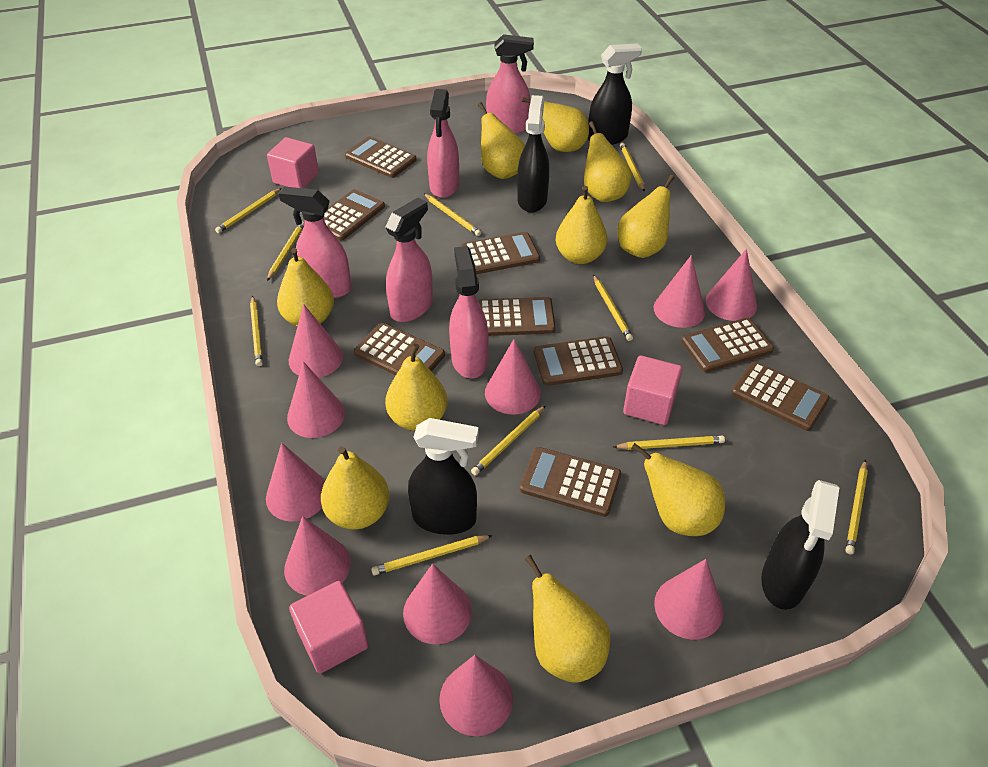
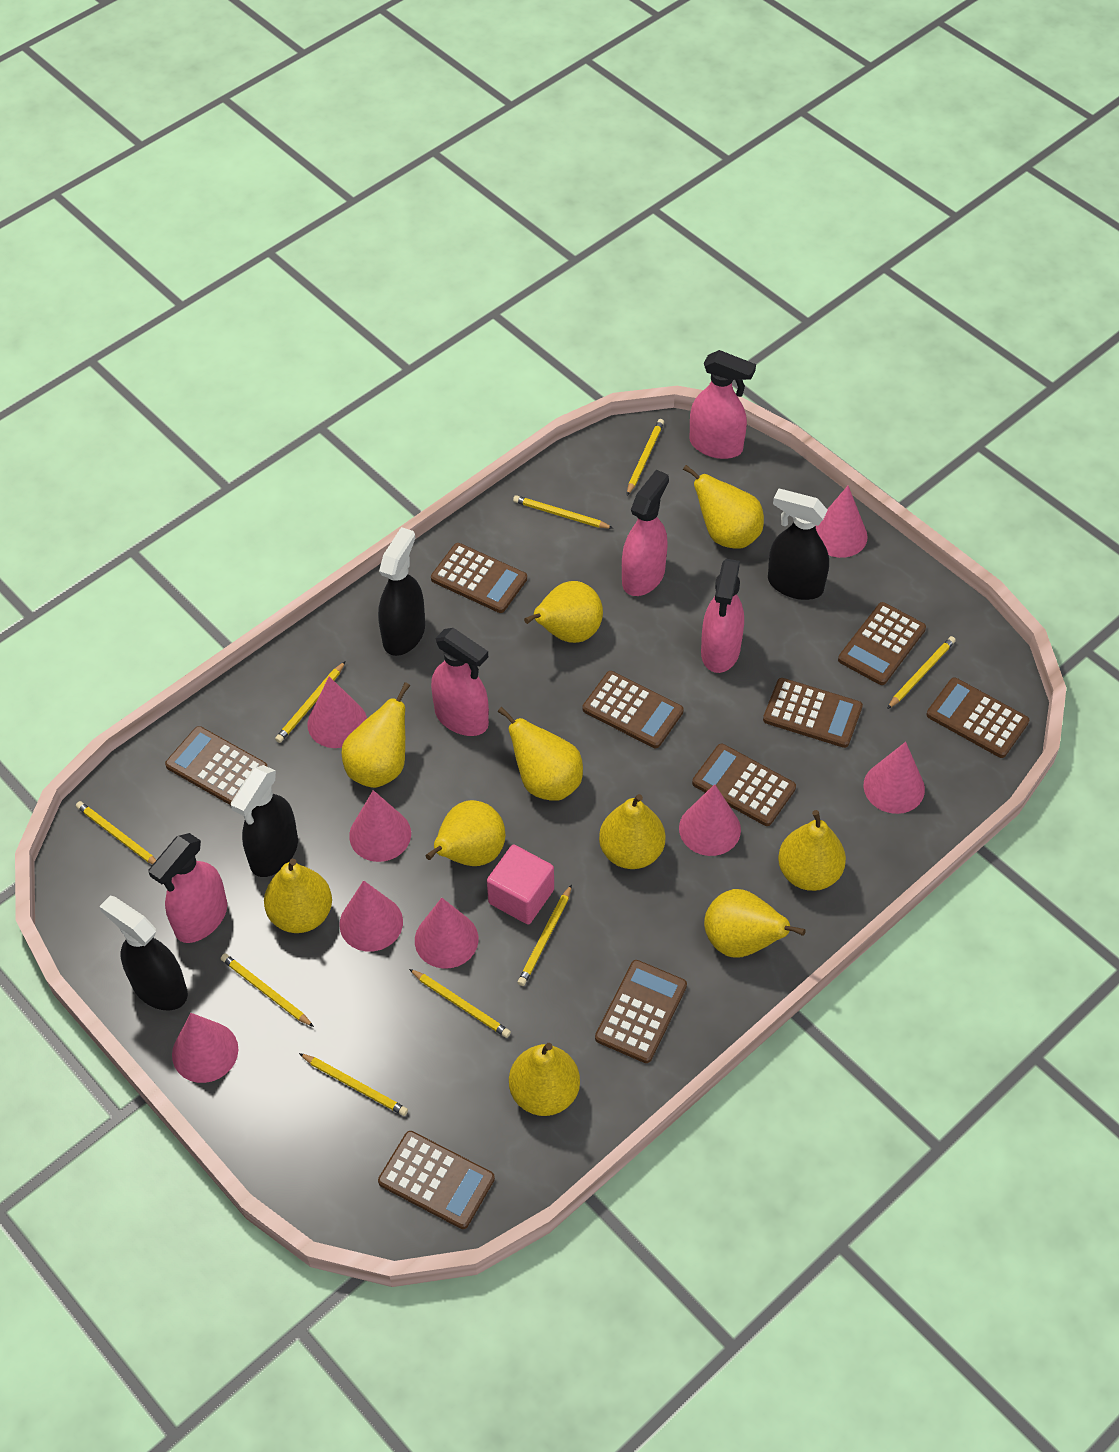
pink cone: [266,443,325,521] [284,516,351,596] [287,361,345,438] [289,304,343,378] [403,564,472,644] [439,655,513,736] [485,339,541,414] [654,255,705,328] [654,559,723,640] [706,249,757,321] = 10 -> [172,1013,238,1083] [308,676,367,748] [339,880,403,952] [349,790,411,862] [415,898,479,969] [679,784,741,856] [816,486,868,558] [864,742,925,814] = 8
pink cube: [267,137,319,188] [289,581,369,673] [623,355,682,425] = 3 -> [487,845,554,924] = 1
yellow pencil: [215,188,282,233] [250,296,263,366] [267,222,305,281] [371,535,493,575] [424,194,481,236] [471,405,546,475] [593,275,633,341] [613,436,725,450] [620,143,645,192] [845,460,868,554] = 10 -> [76,801,156,864] [221,953,314,1027] [275,661,346,743] [299,1053,408,1116] [409,969,511,1038] [513,495,613,529] [518,884,572,986] [627,419,664,495] [887,636,956,709] = 9

